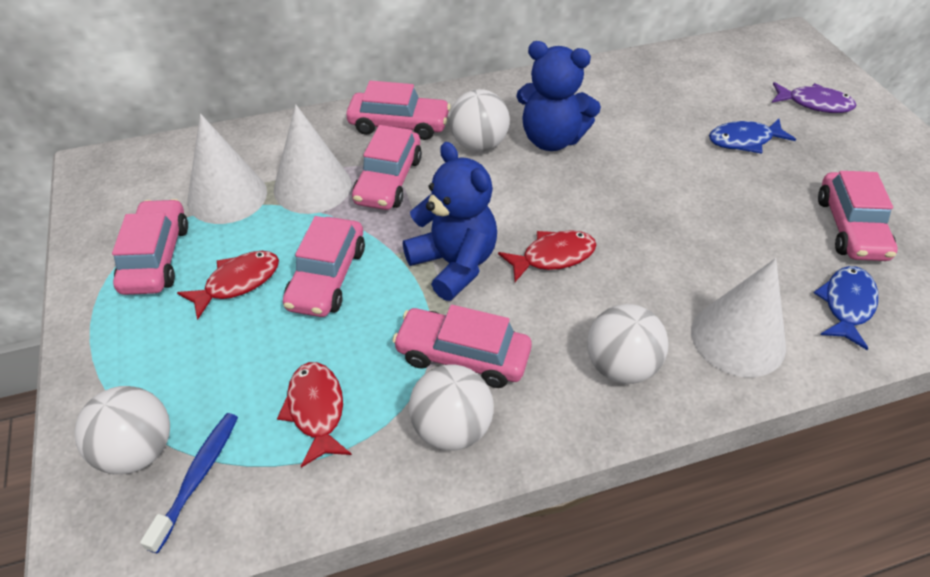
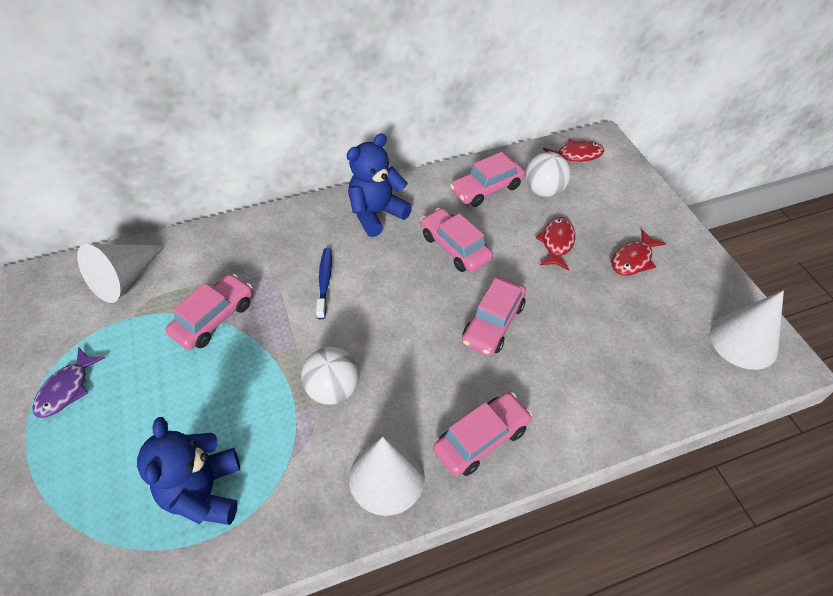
blue fish: [709,119,796,154] [814,266,878,350] = 2 -> none = 0
pink car: [112,199,188,295] [283,216,365,317] [346,80,451,140] [352,125,422,210] [392,305,532,388] [818,171,898,261] = 6 -> [166,274,252,350] [421,208,493,272] [433,392,532,476] [450,152,525,207] [462,277,526,356] = 5
white ball: [74,386,170,474] [409,364,494,450] [449,89,510,151] [587,304,669,384] = 4 -> [301,347,359,405] [525,152,571,197] = 2

